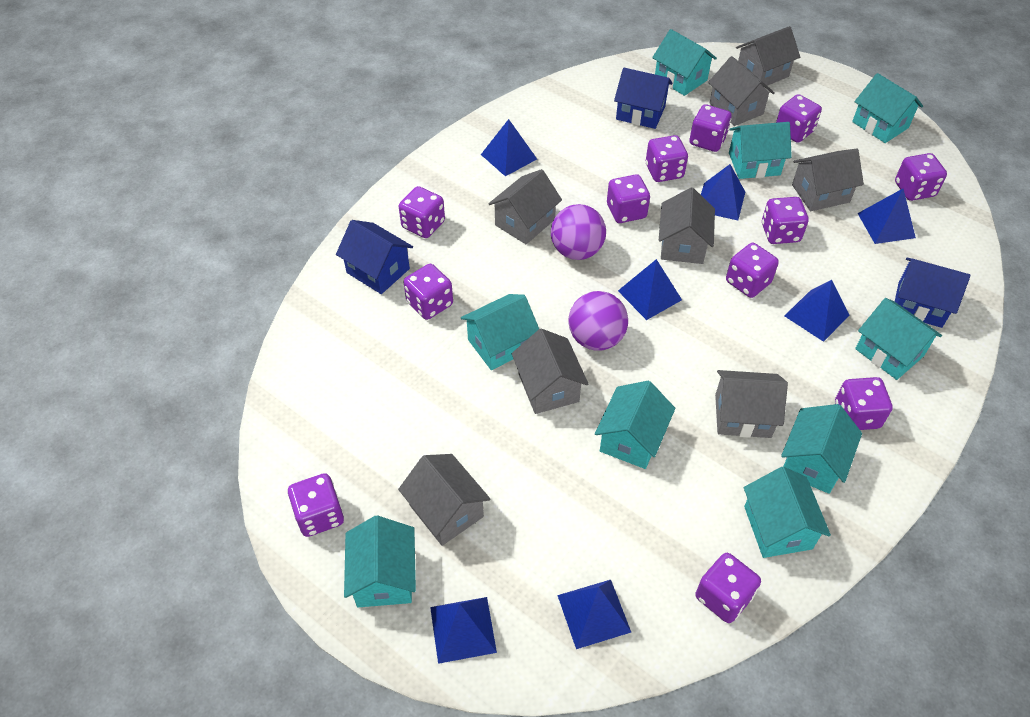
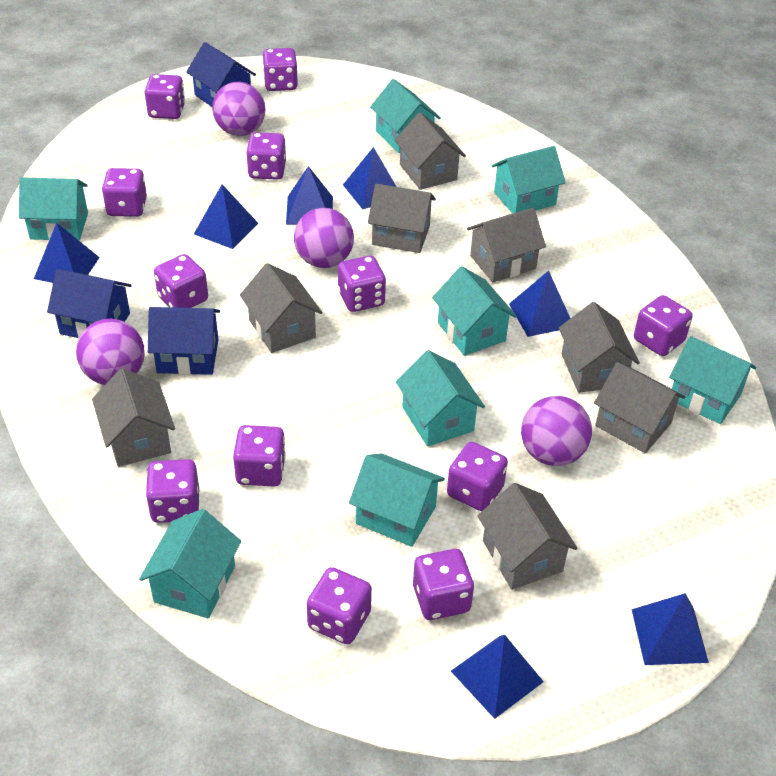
purple ball: [551,204,606,260] [568,291,628,351] = 2 -> [76,319,145,385] [212,82,266,136] [294,208,354,268] [521,396,592,466] = 4
turquoise house: [344,515,416,607] [461,294,539,370] [595,381,675,469] [652,29,717,96] [729,122,792,179] [744,467,831,558] [781,404,862,494] [852,73,923,143] [855,298,942,380] = 9 -> [19,177,88,241] [139,509,241,618] [349,453,445,547] [370,79,441,153] [396,350,485,447] [432,266,517,356] [491,146,566,214] [669,336,756,424] = 8

